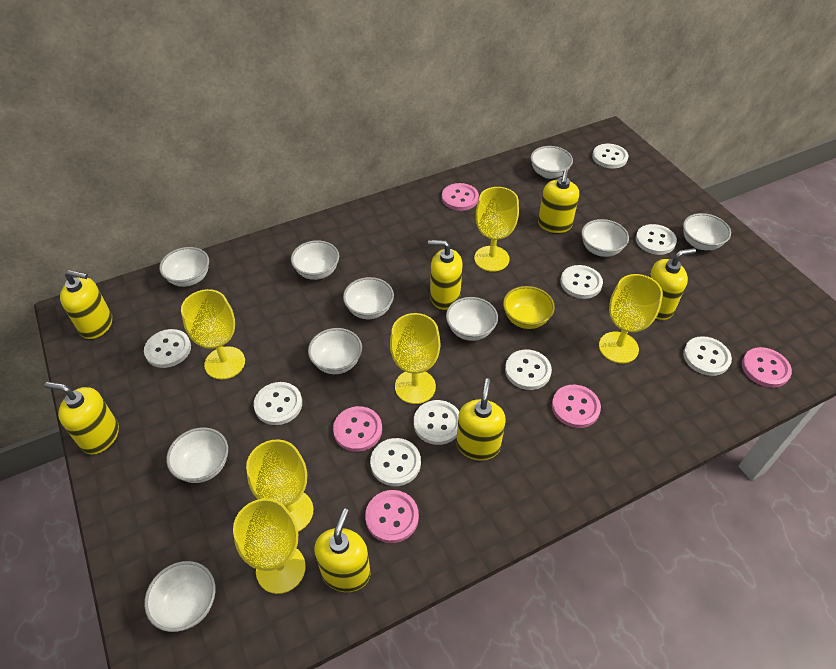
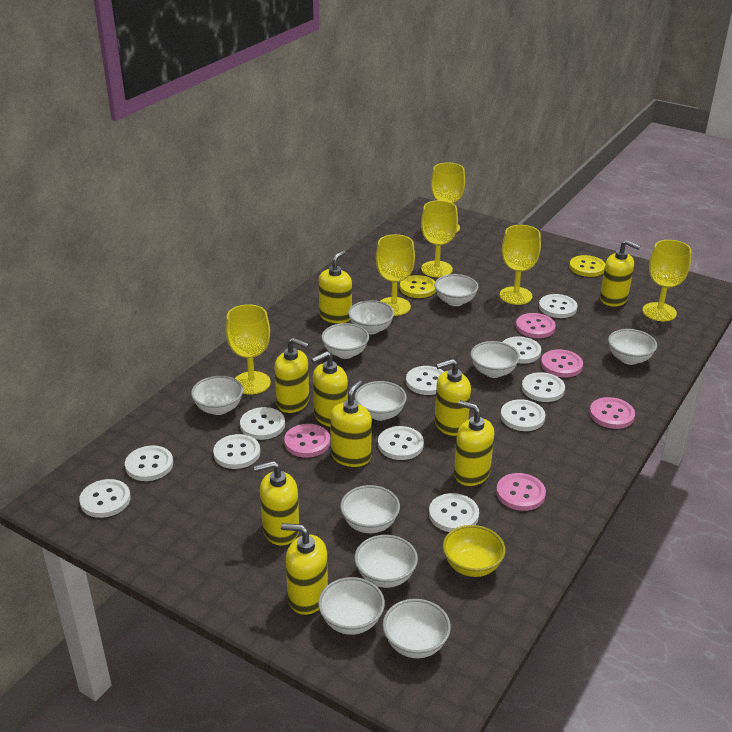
white bowl: [144,561,216,632] [159,247,209,287] [166,427,228,483] [291,240,339,280] [308,328,362,374] [343,277,394,319] [446,297,498,341] [531,146,573,179] [581,219,629,257] [683,213,731,250] = 10 -> [191,376,243,415] [318,577,385,635] [322,323,369,359] [340,485,400,533] [348,300,394,334] [354,535,418,588] [355,381,407,421] [383,599,451,658] [434,274,479,306] [471,341,520,378] [608,329,657,365] = 11
white button: [144,329,191,368] [254,382,302,425] [370,438,421,486] [414,400,459,445] [505,349,552,390] [560,265,603,299] [592,144,628,169] [636,224,677,255] [683,336,732,376] = 9 -> [79,479,131,518] [125,445,173,481] [213,434,260,469] [240,407,285,440] [378,426,424,460] [406,366,444,395] [429,493,479,532] [500,399,545,431] [503,336,541,364] [522,372,565,402] [539,294,578,318] = 11
yellow button: none = 0 -> [400,275,436,298] [569,255,605,277] = 2
yellow soap dispenser: [45,382,119,454] [60,270,112,339] [314,509,371,592] [428,240,463,310] [456,378,506,460] [538,170,579,233] [649,248,696,320] = 7 -> [254,461,299,546] [275,338,309,413] [281,523,328,615] [311,351,348,427] [319,250,352,323] [330,380,372,467] [435,359,471,436] [454,400,494,486] [600,240,640,307] = 9

